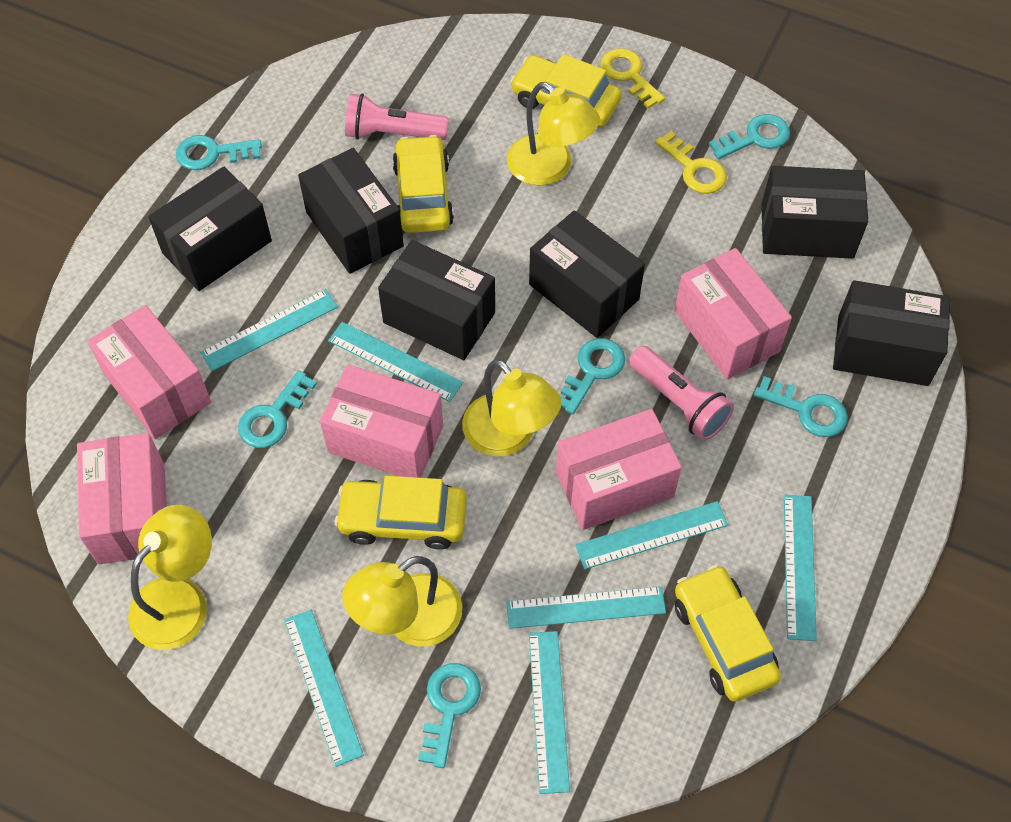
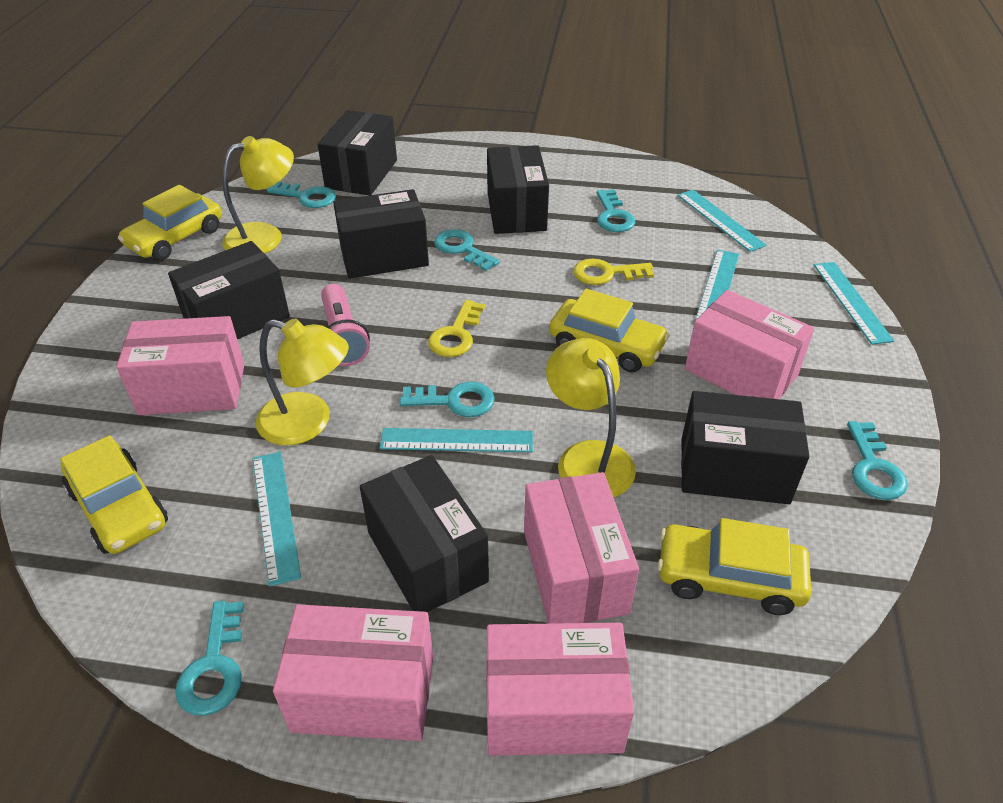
pink flashlight: [345,93,449,140] [629,346,734,441] = 2 -> [321,284,370,366] = 1
turquoise ruler: [200,289,338,371] [284,610,364,767] [328,322,463,402] [506,586,666,629] [529,631,570,794] [575,501,728,570] [784,495,817,641] = 7 -> [253,452,301,586] [380,428,533,452] [677,190,767,252] [694,250,739,322] [814,262,894,345] = 5
yellow lamp: [128,505,212,650] [342,556,462,646] [462,359,561,457] [507,82,600,186] = 4 -> [222,136,294,254] [256,319,349,446] [546,338,636,498] = 3

